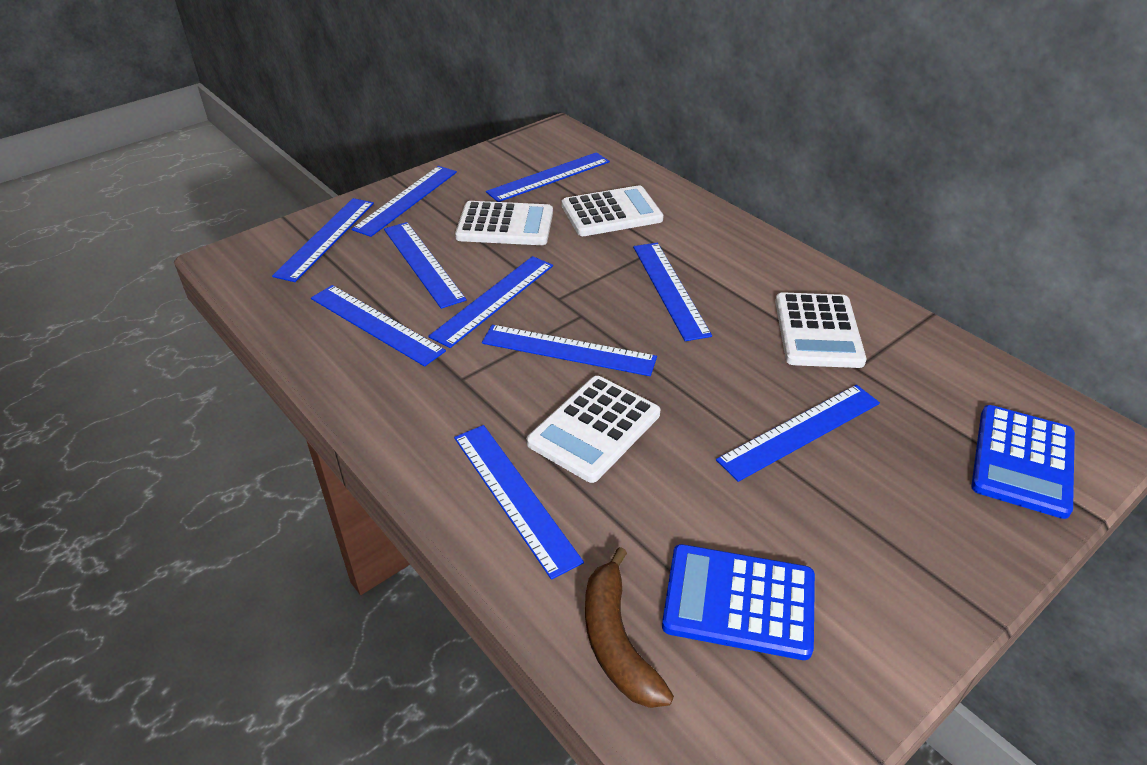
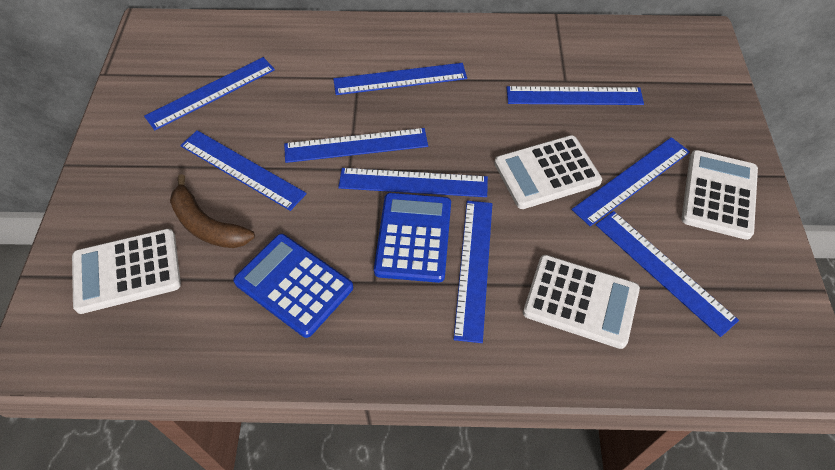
blue ruler: [272,198,374,282] [311,285,446,367] [351,166,457,237] [384,222,466,309] [428,256,553,348] [454,425,584,580] [482,325,657,376] [486,152,610,202] [633,243,712,341] [716,385,880,482] = 10 -> [144,57,275,130] [180,130,307,211] [284,128,428,163] [333,63,467,95] [338,168,488,197] [453,201,492,343] [507,86,644,105] [572,137,690,226] [596,211,739,337] = 9

